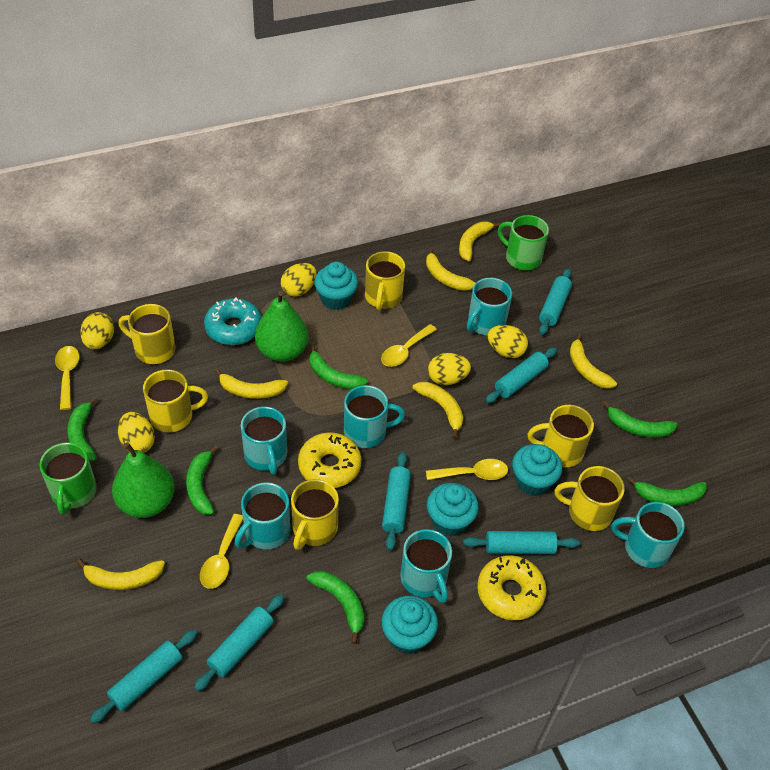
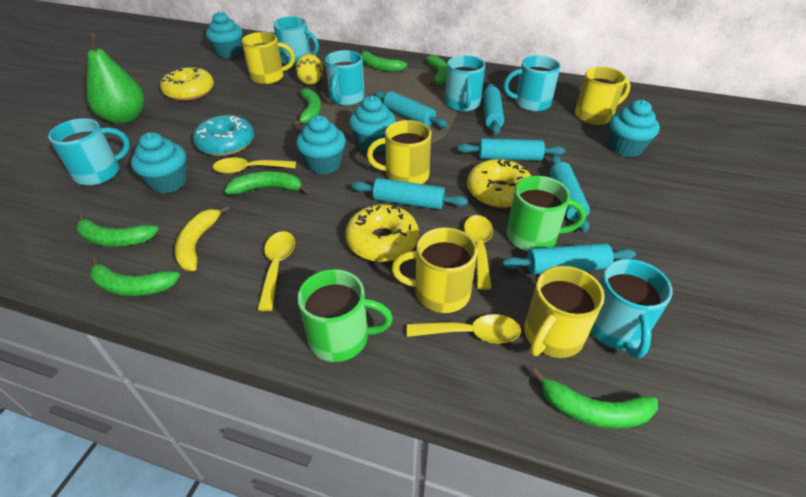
green banana: [68,396,98,461] [186,445,218,515] [307,571,364,644] [309,344,368,389] [603,401,678,438] [627,476,707,506] = 6 -> [76,213,159,247] [90,257,180,296] [224,171,309,195] [293,88,321,127] [361,49,407,72] [426,55,447,87] [531,368,658,429] = 7
green pear: [112,442,175,518] [255,291,309,362] = 2 -> [87,33,144,124] = 1
turquoise cupcake: [314,262,358,310] [382,596,438,654] [427,483,479,536] [512,444,562,496] = 4 -> [131,132,187,194] [206,11,242,58] [296,115,346,175] [349,95,396,153] [609,100,660,157] = 5
yellow banana: [77,559,165,590] [215,368,288,399] [413,382,463,439] [426,247,475,291] [459,222,501,261] [570,334,617,389] = 6 -> [175,205,230,271] = 1
yellow donut: [298,432,361,488] [477,555,547,620] = 2 -> [160,66,214,101] [345,204,419,262] [467,159,531,208] = 3
yellow egg: [80,312,114,349] [118,412,155,453] [281,263,317,297] [428,353,471,385] [488,325,528,358] = 5 -> [296,54,323,85] = 1
yellow mug: [119,304,176,364] [143,369,208,432] [291,479,339,550] [365,251,405,310] [528,405,594,467] [555,466,625,531] = 6 -> [242,32,295,84] [367,120,431,184] [392,227,477,313] [524,266,605,358] [575,67,631,125] = 5

